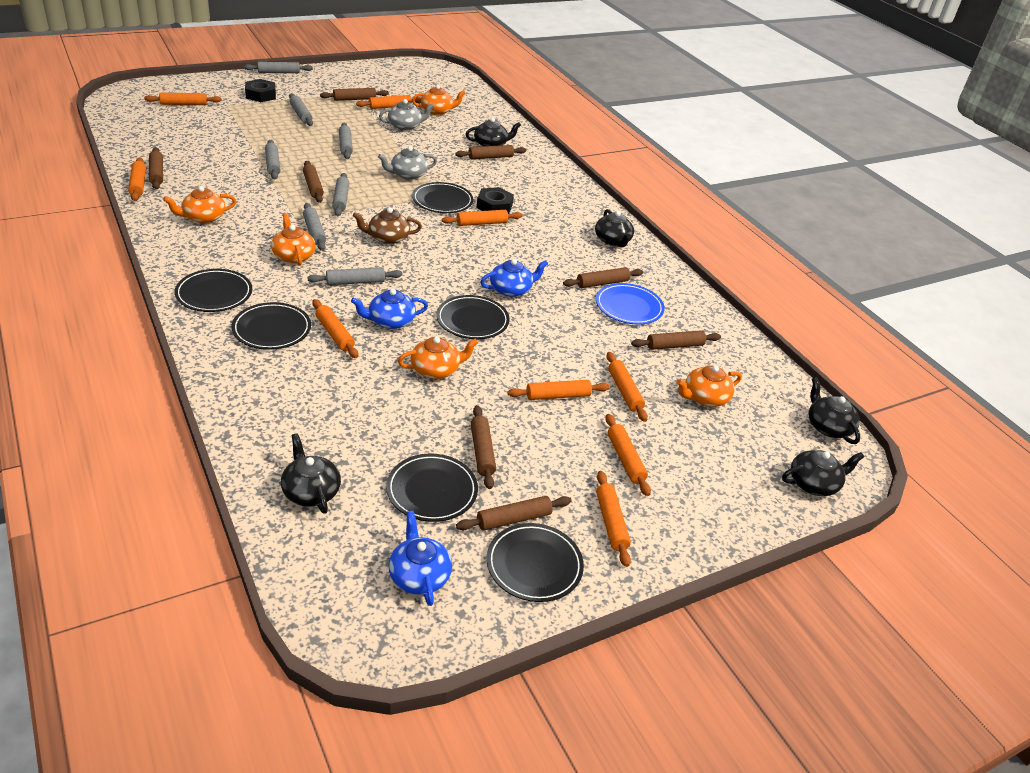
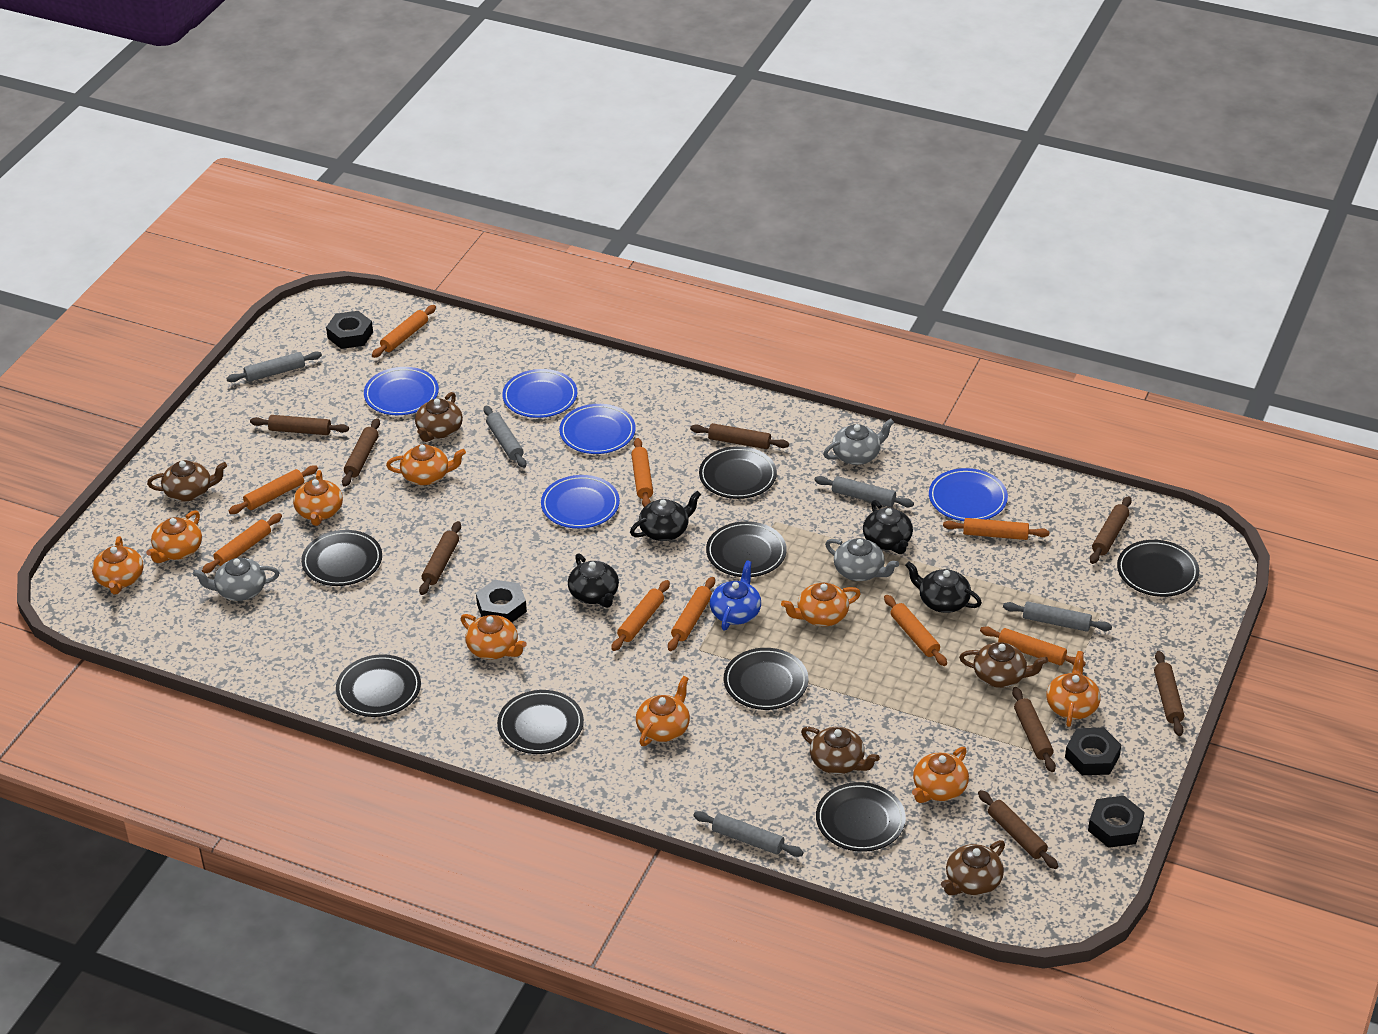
black nut: [245,79,276,102] [477,187,514,214] = 2 -> [326,311,373,349] [476,580,527,622] [1065,728,1121,775] [1088,796,1145,848] = 4
black plate: [175,269,252,312] [232,302,311,350] [386,453,478,522] [412,182,473,213] [436,295,510,339] [487,523,584,602] = 6 -> [301,530,382,586] [336,654,421,717] [497,690,584,754] [699,446,777,499] [706,521,787,577] [724,648,808,710] [816,782,906,852] [1117,540,1199,597] = 8
black teapot: [281,433,341,514] [466,118,521,146] [595,209,634,247] [782,450,864,496] [809,377,860,444] = 5 -> [568,553,619,608] [630,491,701,541] [863,500,913,554] [905,562,982,613] = 4
blue plate: [596,283,665,324] = 1 -> [364,367,439,415] [502,369,577,418] [541,475,620,529] [559,404,636,454] [929,468,1008,521] = 5
blue teapot: [351,289,428,329] [388,511,452,606] [480,259,548,297] = 3 -> [710,560,761,631] = 1
brown teapot: [353,207,422,244] = 1 -> [147,460,227,502] [415,392,463,442] [801,727,880,774] [941,840,1005,895] [959,642,1048,688] = 5
grey rolling pin: [244,62,313,73] [265,140,281,179] [289,93,313,126] [303,203,326,251] [307,267,402,285] [332,173,349,216] [339,123,353,159] = 7 -> [226,351,322,382] [483,406,526,468] [693,811,804,857] [814,476,914,507] [1003,602,1112,632] = 5
grey teapot: [378,146,437,180] [379,99,434,131] = 2 -> [193,558,279,601] [823,419,894,465] [825,538,899,581] = 3
orange teapot: [163,186,236,224] [271,213,316,266] [398,337,478,379] [412,85,466,115] [676,365,742,407] = 5 -> [92,536,143,594] [146,510,202,563] [293,470,343,526] [386,444,466,485] [460,614,527,660] [636,676,690,746] [781,583,861,627] [912,747,969,803] [1046,651,1100,727] = 9

